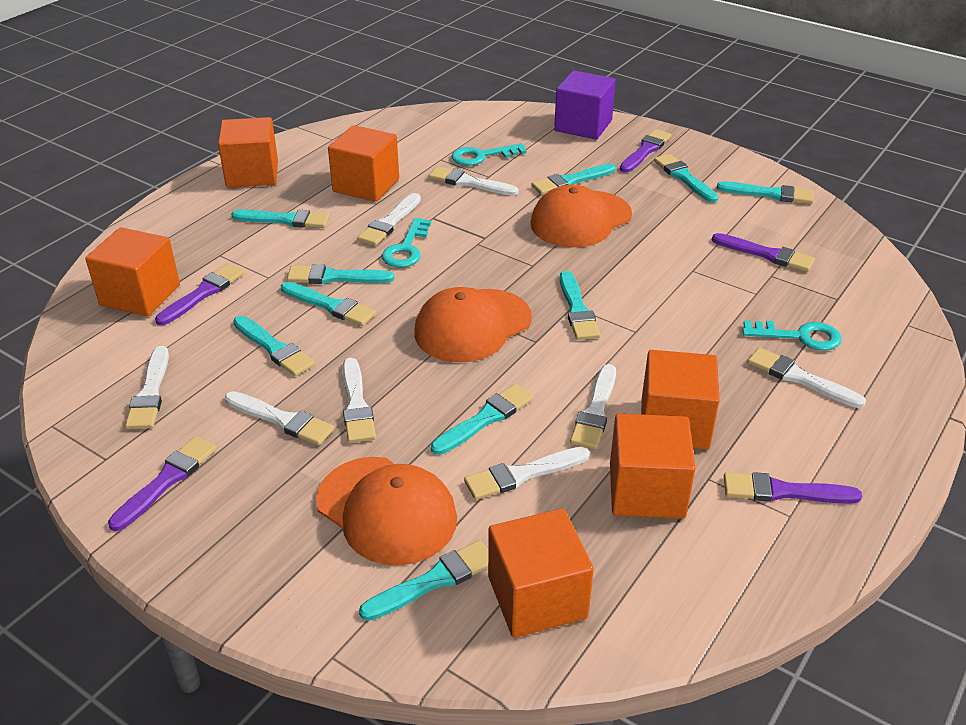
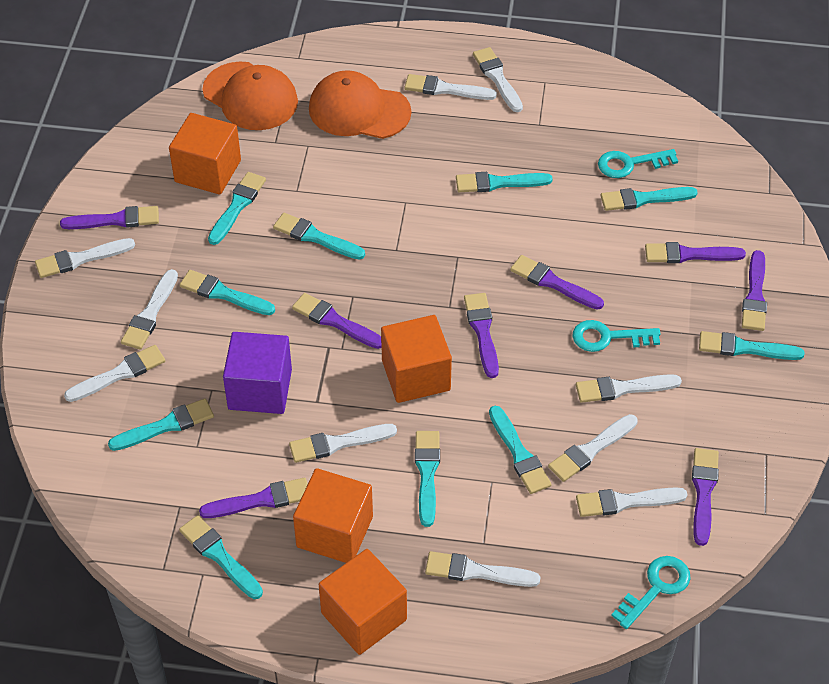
orange cap: [316,457,457,566] [414,287,532,362] [530,185,632,247] = 3 -> [203,61,298,130] [309,70,411,139] = 2
orange cube: [85,227,180,317] [218,117,278,188] [328,125,399,202] [488,509,594,638] [610,414,696,519] [641,350,720,450] = 6 -> [169,113,241,194] [293,468,373,563] [319,549,407,655] [381,315,452,403] = 4
purple brush: [108,436,216,531] [155,263,245,325] [620,129,672,173] [712,233,815,272] [724,472,862,503] = 5 -> [60,206,159,229] [199,478,308,518] [292,293,382,349] [464,293,499,378] [510,255,604,310] [645,242,746,263] [692,448,719,546] [742,250,767,331] = 8
white brush: [125,346,169,429] [225,391,334,445] [343,358,376,443] [357,193,421,246] [428,166,518,196] [464,447,590,500] [570,364,616,449] [747,347,866,408] = 8 -> [35,238,135,278] [64,345,165,402] [121,269,178,350] [289,424,397,463] [404,74,497,100] [425,551,541,587] [473,47,523,112] [548,414,638,482] [576,374,682,403] [576,487,688,517] = 10

